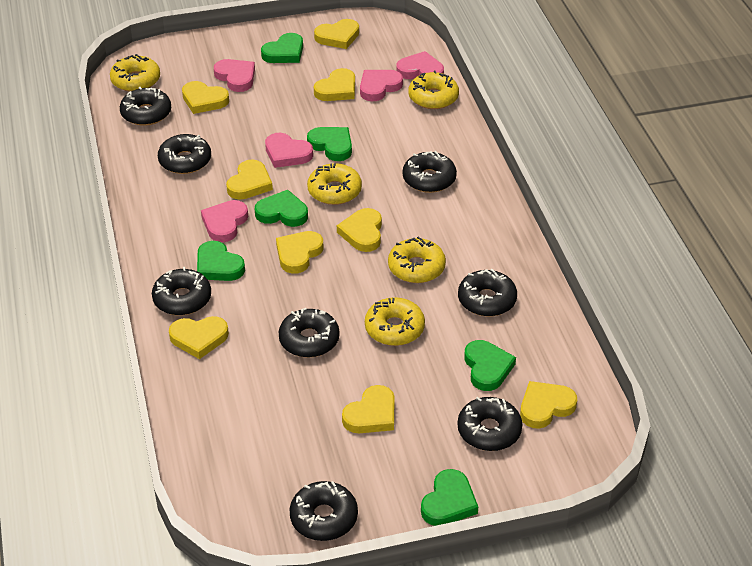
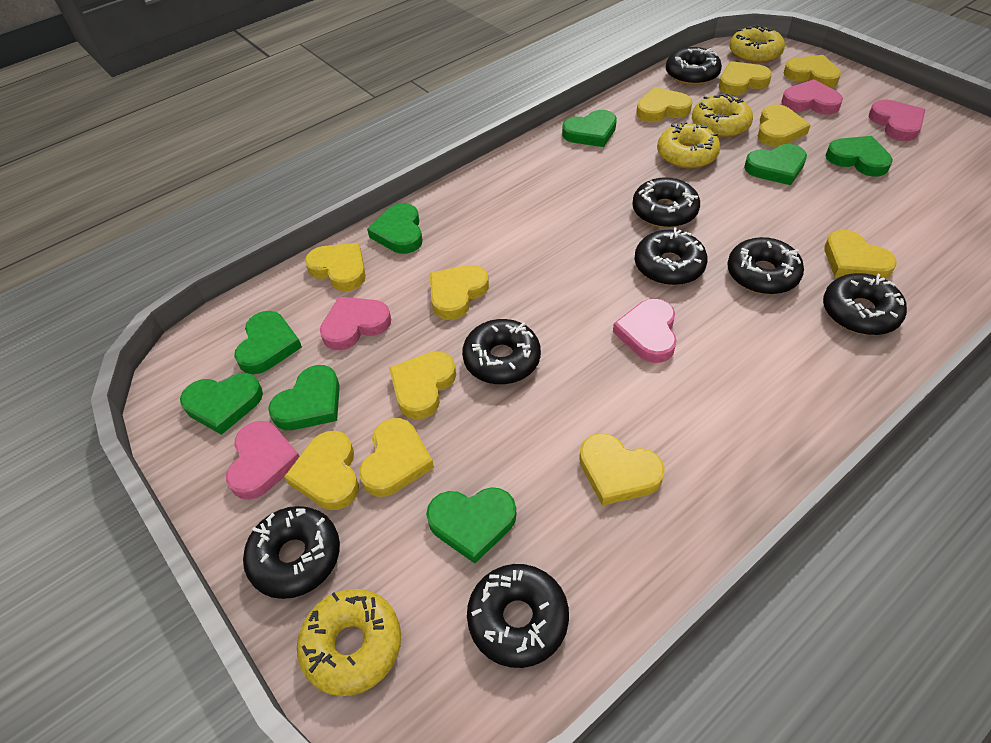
green heart: [197,241,245,281] [255,190,308,227] [261,33,303,63] [307,127,352,161] [421,469,478,526] [464,340,516,391] = 6 -> [180,373,263,435] [234,311,302,374] [268,365,340,430] [367,203,423,254] [426,487,516,564] [562,110,617,147] [744,144,807,185] [825,136,893,177] = 8
yellow donut: [110,54,160,92] [307,163,362,205] [365,297,425,346] [388,237,446,283] [409,70,459,109] = 5 -> [297,589,401,696] [657,122,720,169] [692,93,753,138] [729,25,785,63] = 4
yellow heart: [169,316,229,359] [182,81,229,114] [226,159,273,200] [276,231,324,274] [314,19,359,49] [314,68,355,101] [337,208,382,252] [342,385,395,433] [520,381,577,429] = 9 -> [284,431,359,510] [305,243,366,291] [359,418,434,497] [389,351,456,419] [430,265,489,320] [579,433,665,506] [636,87,692,122] [719,61,772,95] [758,104,811,146] [784,55,841,88] [824,230,897,279] = 11

